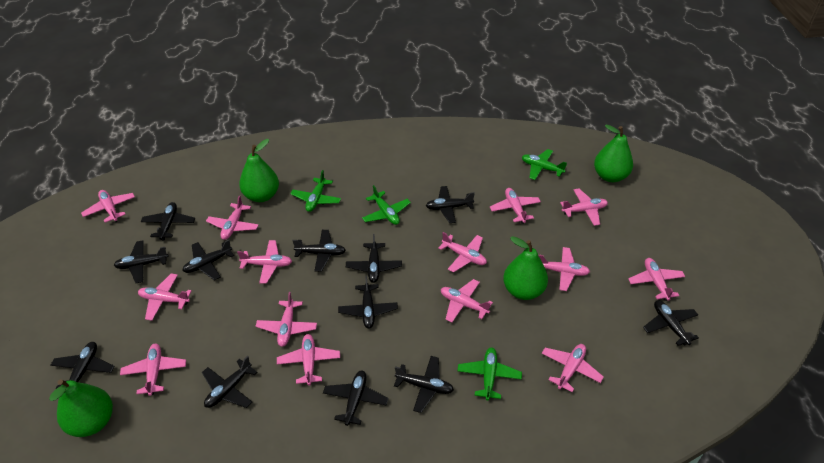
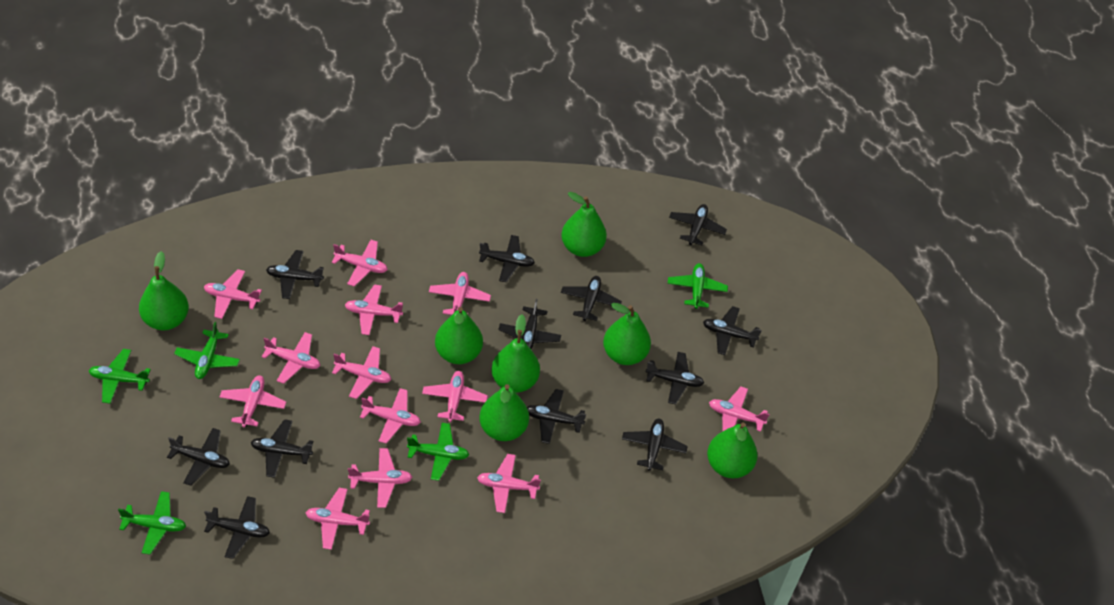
green pear: [49,379,113,437] [239,139,279,202] [503,236,548,300] [594,125,633,182] = 4 -> [139,251,189,330] [435,307,483,364] [479,384,529,441] [491,314,540,393] [561,192,607,257] [603,303,651,365] [707,422,758,478] = 7
green plane: [290,170,341,212] [362,185,411,225] [458,348,522,400] [522,149,567,180] = 4 -> [88,349,151,404] [118,491,186,554] [174,322,240,379] [407,423,469,481] [668,263,728,309] = 5
pink plane: [81,190,135,223] [120,343,186,396] [138,273,192,321] [206,195,259,240] [237,240,292,284] [256,292,317,347] [277,334,340,386] [438,232,487,272] [441,279,493,323] [490,188,541,224] [538,247,590,291] [542,344,604,392] [560,188,608,226] [628,258,685,301] = 14 -> [204,269,262,319] [220,375,286,427] [262,332,320,384] [305,488,370,550] [331,240,388,286] [332,346,391,399] [345,284,403,335] [348,448,412,508] [360,388,421,444] [422,371,488,422] [429,272,491,315] [477,454,541,513] [709,387,770,432] = 13

